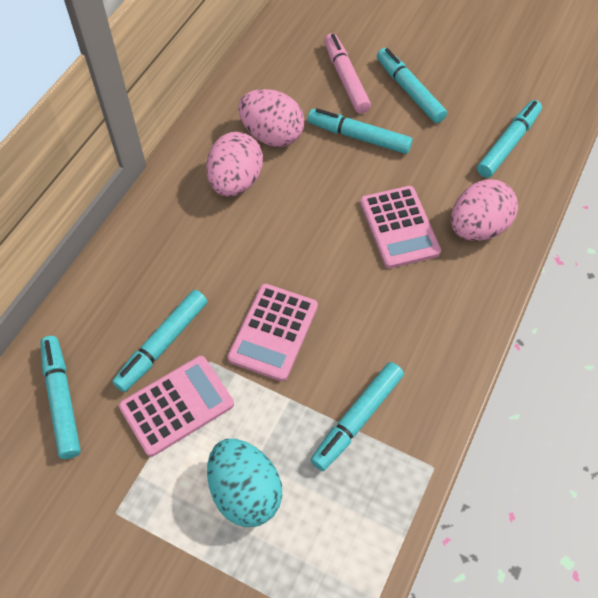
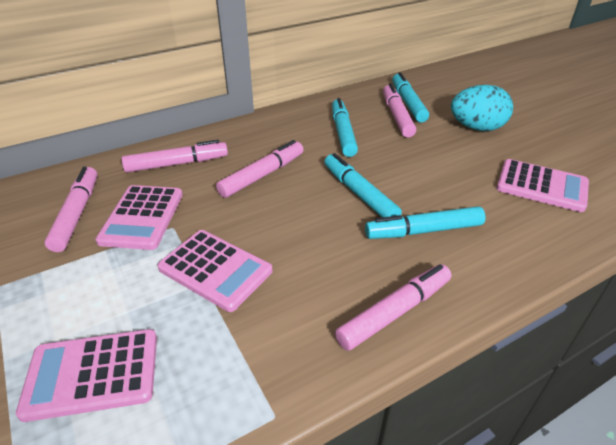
pink calculator: [119,356,234,457] [227,284,318,381] [360,186,441,269] = 3 -> [16,329,157,422] [95,185,183,250] [157,230,273,312] [496,159,589,212] = 4
pink egg: [206,132,263,197] [238,89,304,147] [451,180,518,241] = 3 -> none = 0
pink marker: [324,33,371,114] = 1 -> [44,167,97,252] [122,140,228,172] [216,140,303,198] [335,264,451,351] [383,83,416,137] = 5
turquoise marker: [40,336,81,459] [112,290,207,392] [308,108,413,154] [311,362,404,471] [377,48,447,123] [477,100,542,178] = 6 -> [324,153,402,218] [332,98,358,157] [365,206,486,239] [392,72,429,123] = 4

